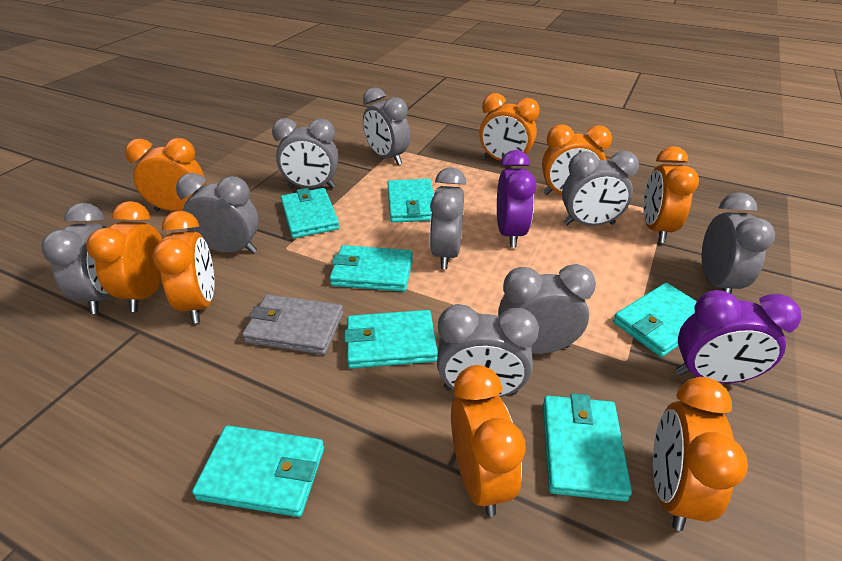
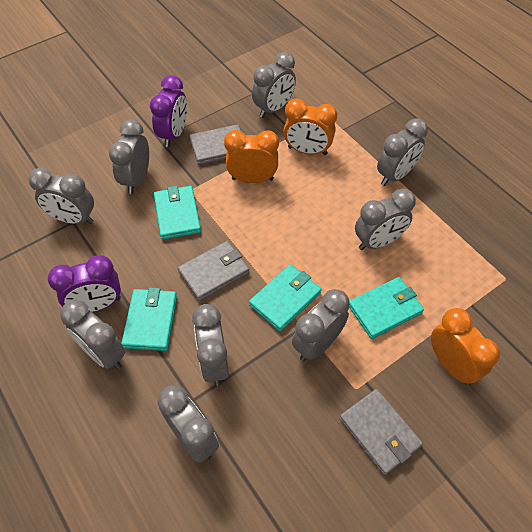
grey wallet: [242,294,343,355] = 1 -> [177,241,250,301] [189,124,244,165] [339,389,423,475] = 3
orange clock: [87,201,163,312] [125,138,205,211] [152,211,214,323] [451,365,526,516] [479,93,540,161] [542,124,612,195] [643,146,699,243] [653,377,748,531] = 8 -> [224,130,279,183] [283,98,337,155] [431,308,500,385] = 3
turquoise wallet: [192,425,324,517] [281,188,339,238] [330,245,413,292] [344,310,438,369] [388,179,434,223] [543,393,632,501] [613,283,697,357] = 7 -> [121,287,177,351] [154,186,201,240] [249,264,321,331] [349,277,424,339] = 4

